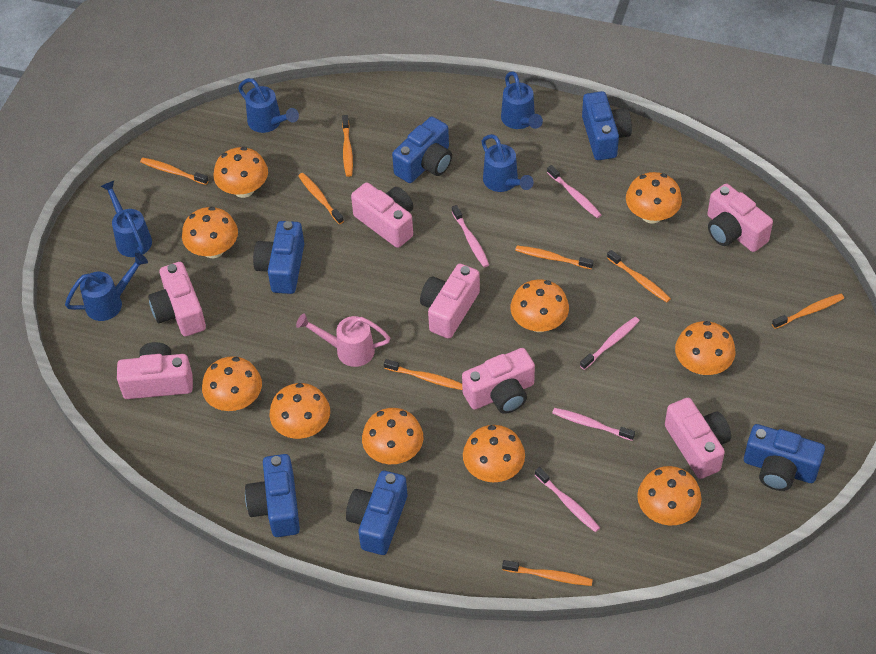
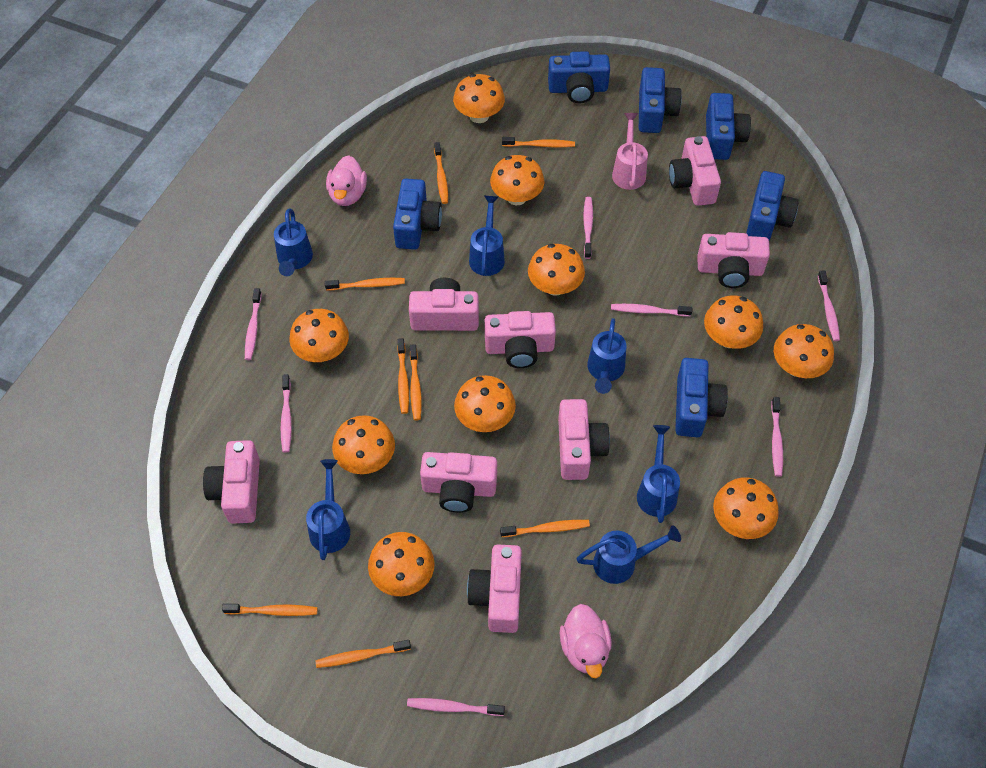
blue watering can: [65,253,148,321] [101,181,152,257] [238,78,299,133] [482,134,534,192] [501,71,543,129] = 5 -> [274,209,313,276] [306,459,350,560] [469,196,505,276] [577,525,681,584] [587,318,626,394] [637,425,680,523] = 6
pink camera: [117,342,193,399] [148,262,206,336] [351,182,413,248] [420,264,480,339] [462,348,535,414] [665,398,731,479] [707,184,773,252] = 7 -> [203,440,260,524] [409,278,479,331] [420,452,497,513] [467,544,522,633] [485,311,556,368] [558,399,610,480] [669,136,721,206] [697,232,770,288] = 8
pink duck: none = 0 -> [326,155,367,206] [560,604,612,678] = 2
pink toothbrush: [452,205,489,267] [535,467,600,532] [547,165,601,218] [552,408,635,441] [580,317,640,370] = 5 -> [245,288,262,360] [281,374,292,453] [407,698,505,716] [583,197,593,259] [611,304,692,316] [771,397,783,477] [818,271,840,341] = 7

